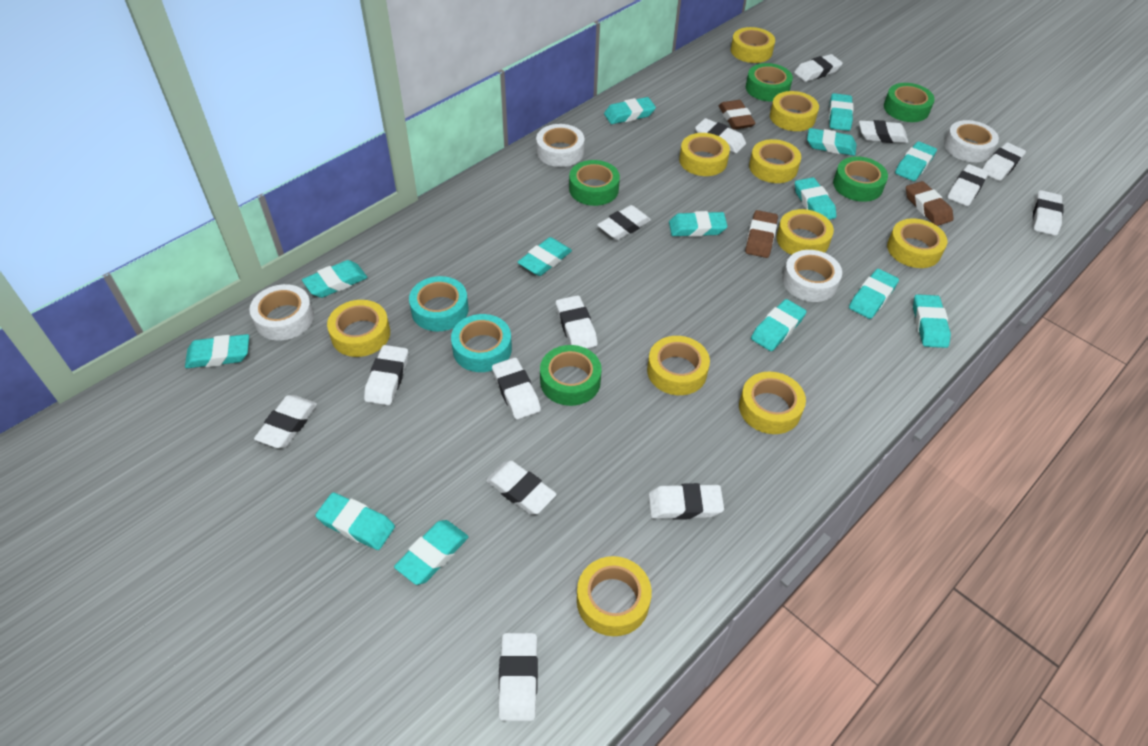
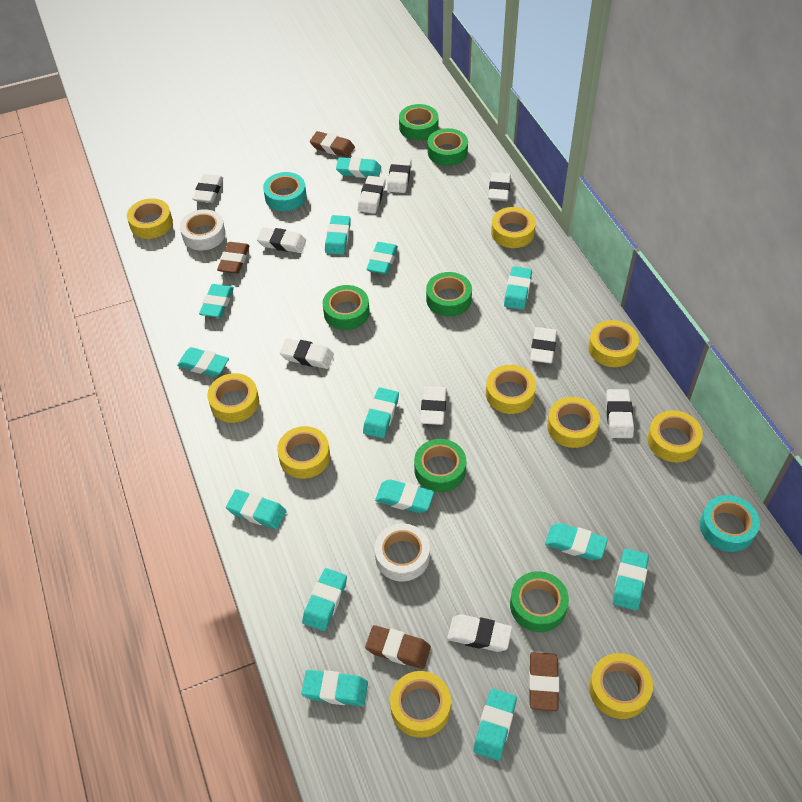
brown eraser: [719,100,756,129] [745,210,778,258] [906,181,954,226] = 3 -> [217,242,250,274] [310,131,355,158] [365,625,431,669] [529,652,559,711] = 4
green tape: [540,345,602,406] [569,160,620,206] [746,63,793,102] [833,157,888,202] [884,83,935,122] = 5 -> [323,285,370,330] [399,104,438,140] [414,439,466,492] [426,272,472,316] [428,128,468,166] [510,571,569,632] = 6
white eraser: [254,395,317,448] [364,345,408,405] [486,460,557,515] [492,357,541,419] [498,633,538,721] [556,295,598,349] [597,205,651,240] [649,483,724,520] [695,118,746,153] [794,54,843,82] [859,120,908,143] [947,164,989,206] [982,142,1026,181] [1033,190,1064,236] = 14 -> [193,174,223,203] [257,227,306,253] [280,338,334,369] [357,176,386,214] [387,156,412,193] [420,386,447,425] [447,614,512,652] [488,172,511,201] [530,327,557,363] [606,389,634,438] = 10
white tape: [249,284,314,340] [536,124,585,167] [782,250,842,302] [944,120,999,162] = 4 -> [180,209,226,250] [375,524,430,581] = 2

